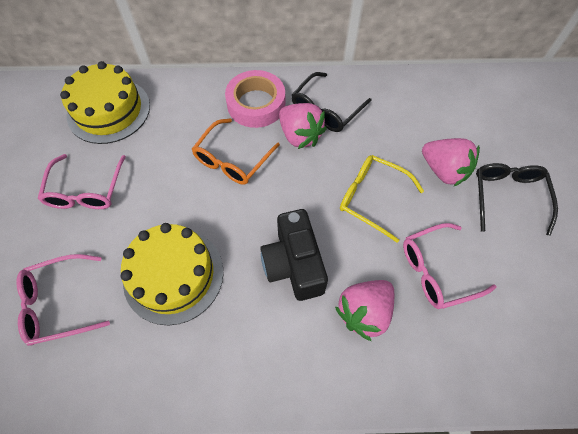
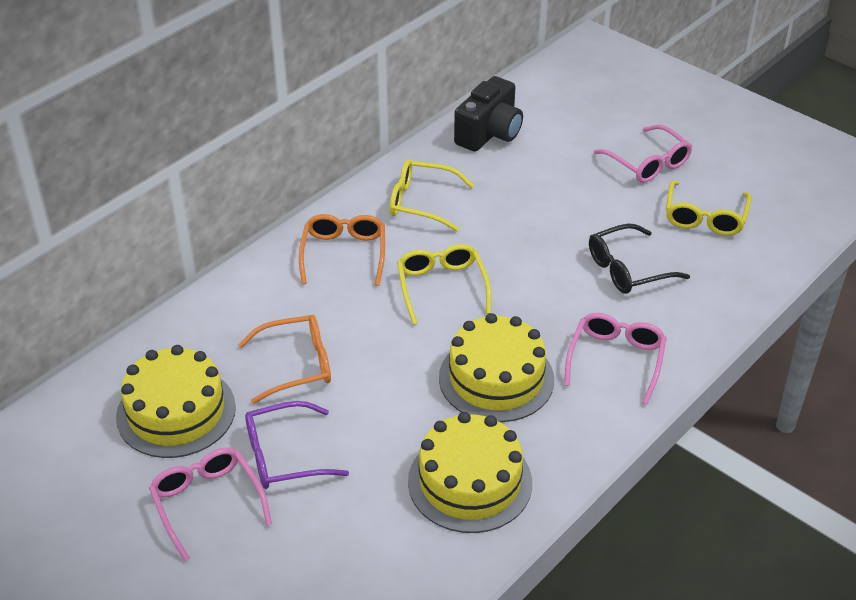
black glasses: [292,72,371,132] [476,163,558,236] = 2 -> [589,223,690,294] = 1
orange glasses: [192,119,280,185] = 1 -> [238,315,331,404] [299,214,385,286] = 2
pink strawberry: [279,103,327,149] [335,280,394,341] [422,138,480,186] = 3 -> none = 0
pink tape: [225,70,285,128] = 1 -> none = 0
purple glasses: none = 0 -> [245,401,349,489] = 1
yellow cake: [60,61,150,144] [121,223,224,325] = 2 -> [116,345,236,458] [408,412,532,533] [439,313,554,422] = 3
yellow glasses: [340,155,424,243] = 1 -> [390,159,475,232] [397,244,491,325] [666,180,752,236] = 3

